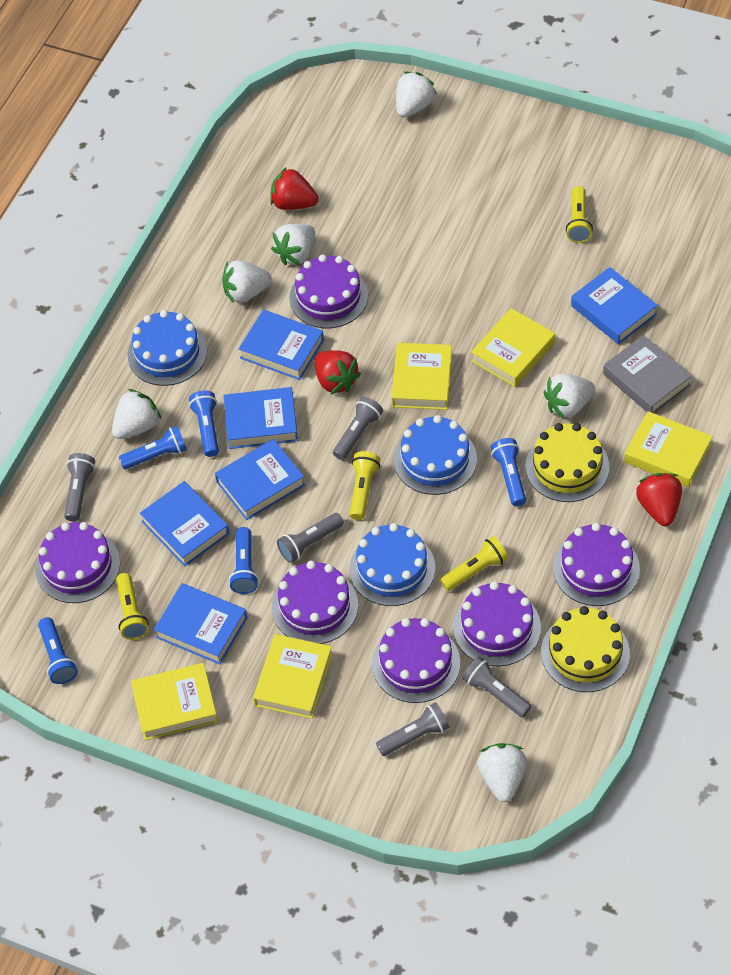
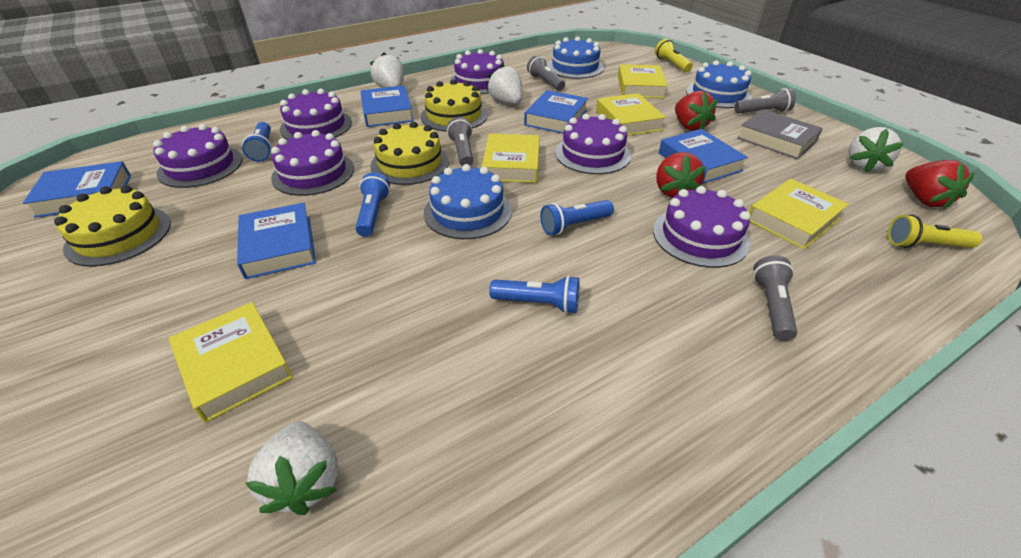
blue book: [140,481,229,567] [154,583,247,665] [215,439,305,520] [224,387,298,449] [239,310,324,380] [571,267,658,344] = 6 -> [23,161,131,218] [237,203,316,279] [360,86,414,127] [524,90,588,134] [659,129,748,184] = 5
blue flashlight: [38,617,78,684] [119,426,187,469] [189,390,219,457] [229,527,259,594] [490,438,526,506] = 5 -> [242,122,272,162] [355,172,390,237] [489,275,579,314] [540,200,614,235] = 4
grey flashlight: [64,453,95,521] [277,513,344,563] [333,397,383,460] [376,702,449,756] [462,657,531,717] = 5 -> [447,117,473,166] [527,55,565,91] [734,88,796,114] [753,255,797,341] = 4
white strawberry: [112,389,161,439] [222,260,272,303] [271,224,315,265] [396,72,437,118] [477,743,527,802] [544,374,595,419] = 6 -> [245,421,338,515] [370,52,404,88] [487,65,522,104] [848,127,903,173] = 4
yellow cake: [525,423,609,502] [541,606,630,692] = 2 -> [54,186,171,267] [371,122,449,185] [420,79,488,132] = 3
yellow flashlight: [116,573,149,640] [350,451,380,520] [440,536,508,591] [566,186,593,243] = 4 -> [655,39,693,72] [888,215,982,248] = 2

